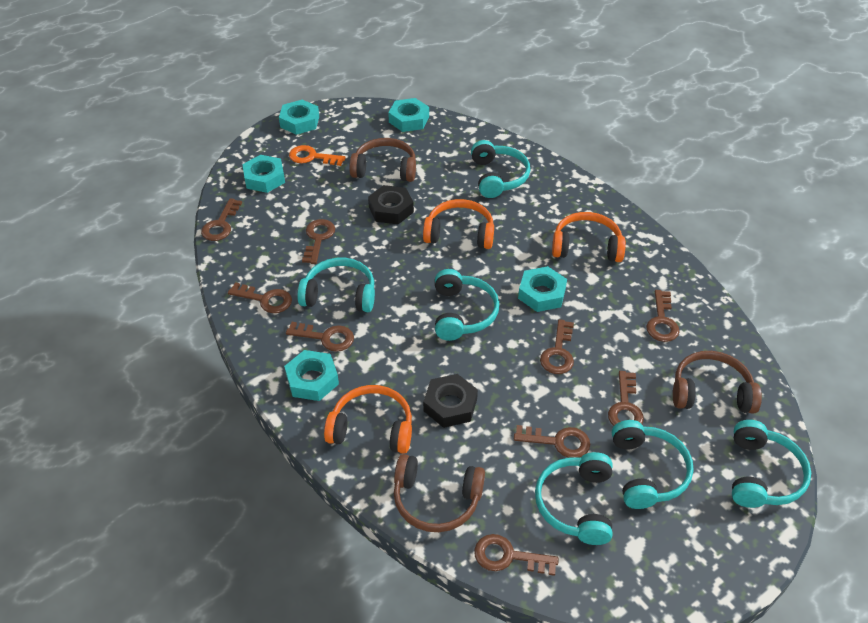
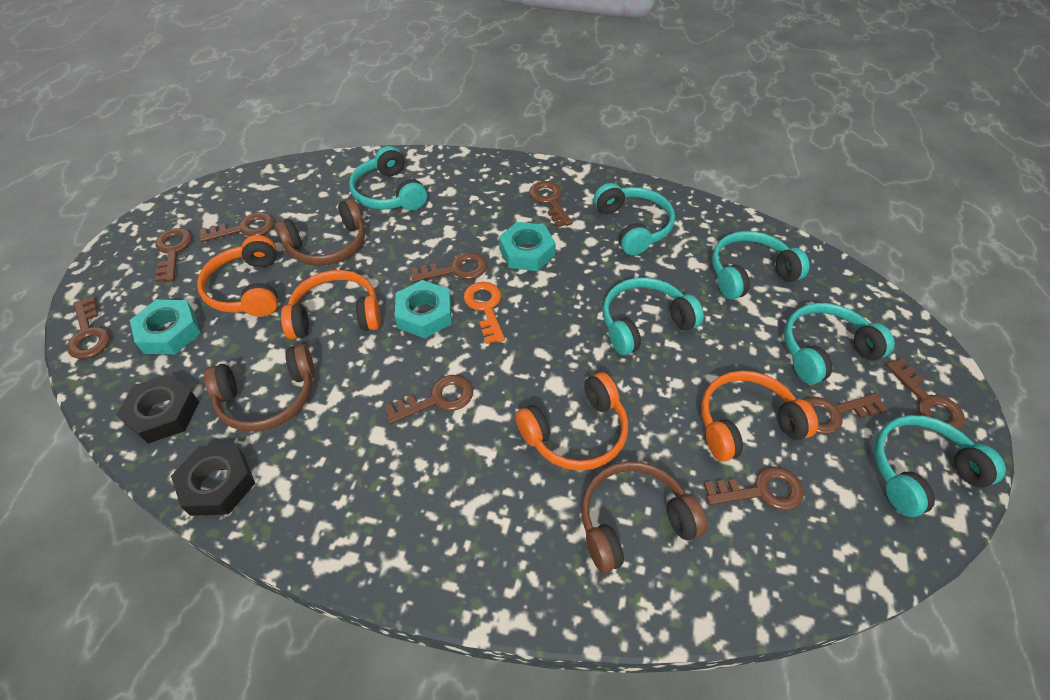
orange headphones: [324,385,412,454] [423,199,494,249] [552,212,626,262] = 3 -> [197,235,278,317] [281,270,381,339] [515,372,628,471] [701,371,818,462] = 4
turquoise nut: [242,155,285,193] [279,100,319,135] [284,350,339,401] [388,98,429,132] [518,266,567,312] = 5 -> [130,300,201,354] [395,280,452,338] [499,222,556,271] = 3

